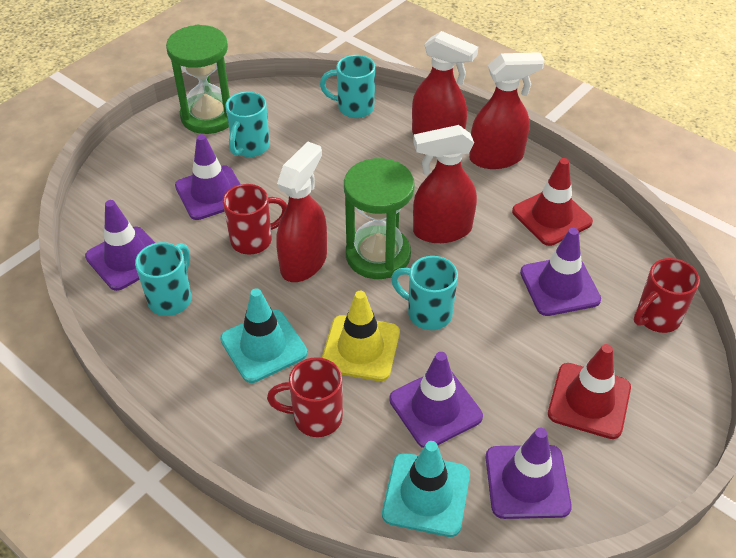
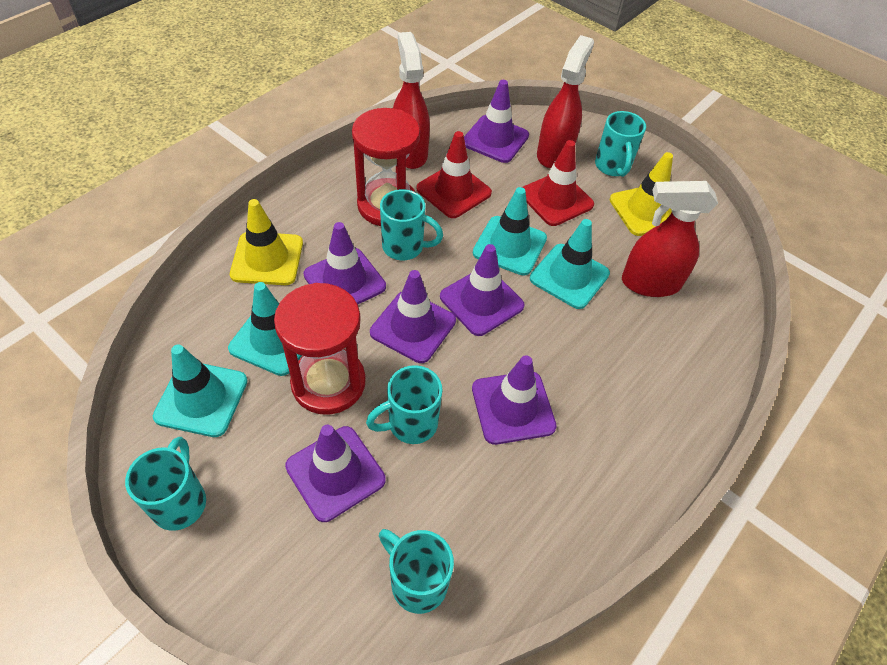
green hourglass: [166,25,230,134] [344,158,415,279] = 2 -> none = 0
purple traffic cone: [85,200,155,291] [175,134,241,220] [389,352,483,448] [486,428,572,519] [520,228,601,316] = 5 -> [285,425,386,522] [304,222,386,304] [370,270,456,363] [440,244,524,336] [464,80,529,163] [472,355,557,445] = 6
red hourglass: none = 0 -> [274,283,366,415] [352,108,420,226] = 2
red mug: [223,184,287,255] [267,357,343,437] [634,258,700,333] = 3 -> none = 0
red spray bottle: [276,141,327,282] [412,31,478,135] [413,125,477,243] [469,52,545,169] = 4 -> [393,32,430,169] [537,35,594,168] [622,181,718,297] = 3
turquoise mug: [135,242,192,316] [225,92,270,157] [320,55,375,118] [391,256,458,330] = 4 -> [125,437,206,531] [366,365,443,444] [379,529,454,614] [380,189,443,260] [595,111,646,177] = 5
turquoise traffic cone: [220,288,307,383] [382,441,470,537] = 2 -> [153,345,248,437] [228,282,302,376] [473,187,547,276] [530,219,610,309] = 4
yellow traffic cone: [322,291,400,381] = 1 -> [230,199,303,285] [610,152,673,236] = 2

